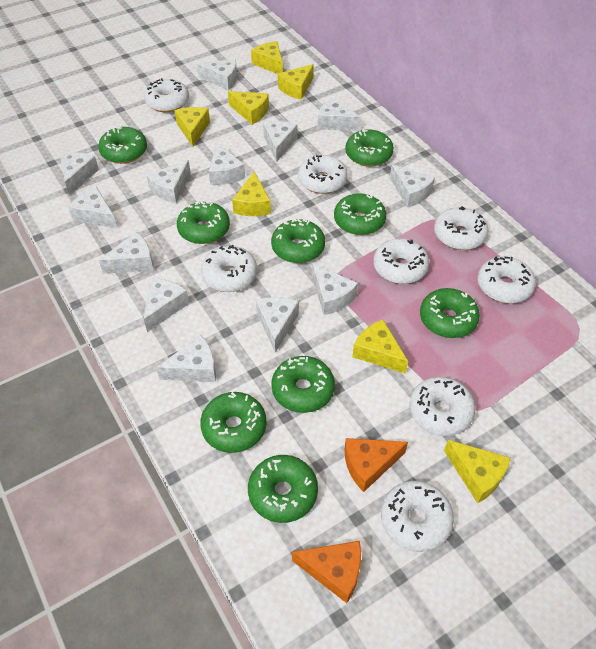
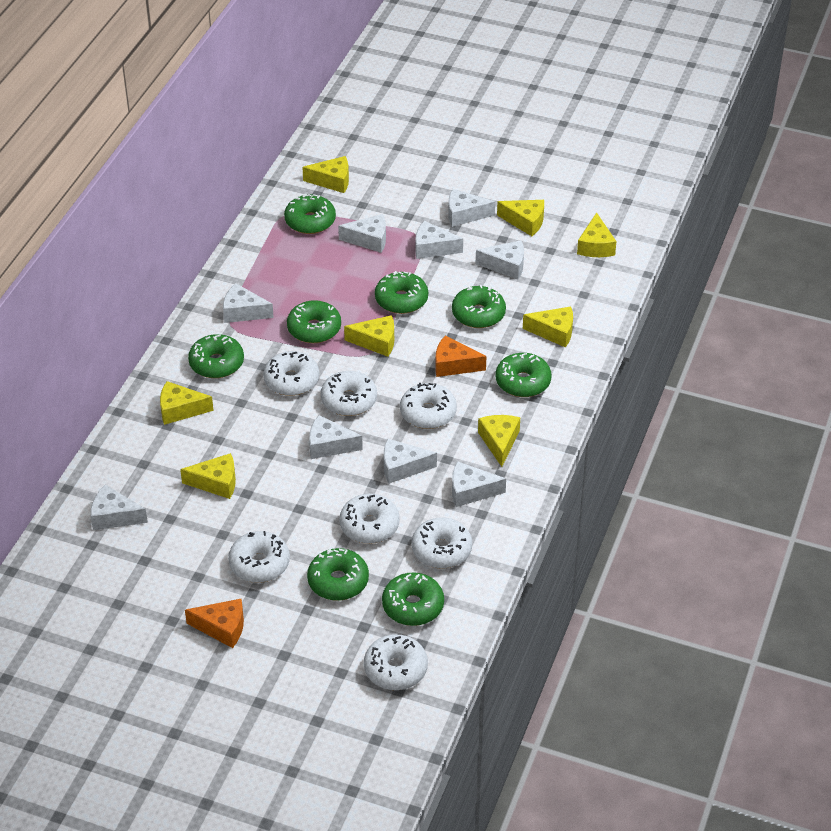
green donut: [98,127,147,164] [177,201,230,244] [200,392,267,453] [248,455,318,523] [271,218,325,263] [271,356,335,413] [334,193,386,235] [345,130,394,167] [420,288,480,338] = 9 -> [188,334,244,378] [284,193,336,234] [287,300,341,343] [307,548,369,601] [375,271,428,314] [382,572,444,626] [452,285,506,328] [496,353,552,397] = 8
white cheese: [60,152,99,196] [68,187,117,228] [99,232,154,274] [144,278,189,332] [147,160,191,203] [156,335,216,382] [197,59,237,91] [209,143,245,185] [256,297,299,353] [263,121,297,162] [312,263,358,315] [318,98,360,131] [390,164,435,207] = 13 -> [91,485,148,530] [223,283,274,323] [309,415,363,459] [338,214,386,253] [384,439,437,484] [415,221,463,259] [448,189,495,227] [452,461,506,507] [476,240,524,280] = 9
white donut: [144,78,189,112] [201,245,257,292] [298,155,348,194] [374,239,429,284] [381,481,454,552] [409,377,475,436] [434,206,488,250] [477,257,536,304] = 8 -> [228,531,290,583] [263,351,319,396] [321,371,377,416] [340,494,400,544] [364,634,428,690] [400,383,457,429] [412,517,472,569] = 7
yellow cheese: [175,107,210,147] [228,91,269,125] [232,172,271,216] [251,41,283,74] [278,64,314,100] [352,320,408,374] [444,440,511,503] = 7 -> [160,381,214,425] [180,453,236,499] [302,156,349,193] [344,315,394,357] [478,415,520,467] [497,200,544,236] [523,306,573,347] [577,213,617,257] = 8

